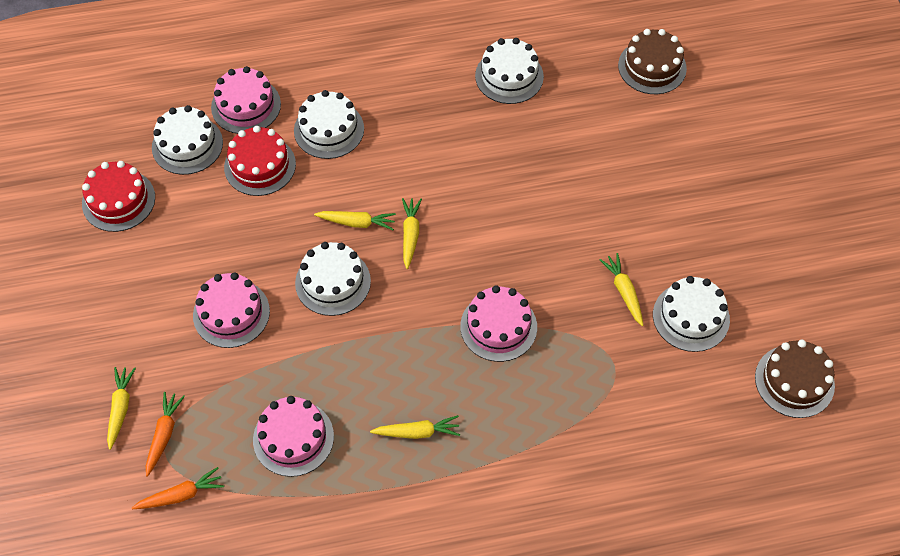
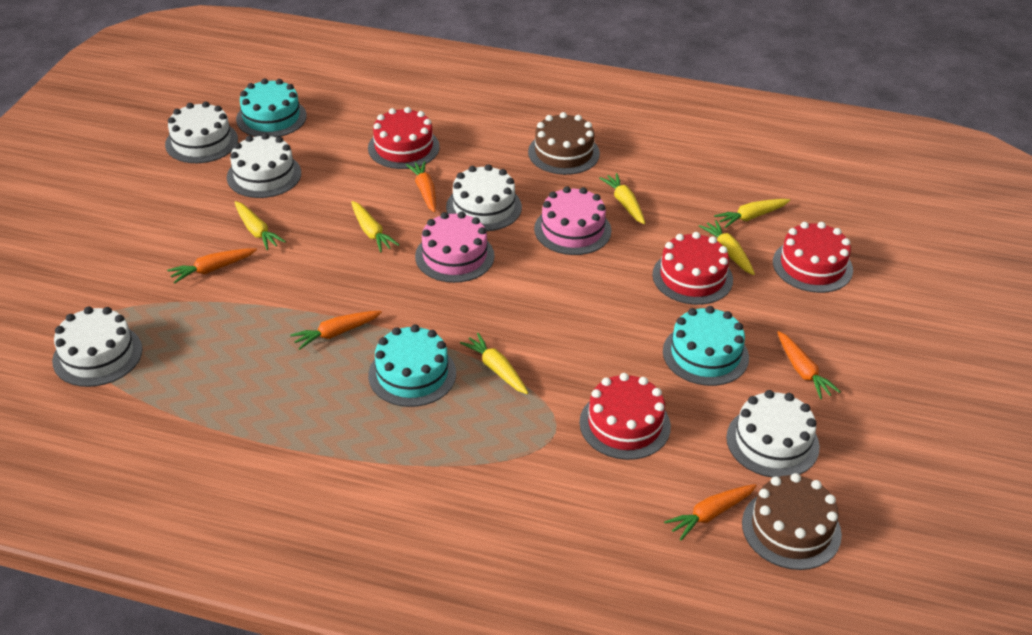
orange carrot: [132,467,224,509] [146,392,185,477] = 2 -> [167,248,257,283] [290,311,382,350] [406,161,436,212] [664,484,757,540] [777,331,841,399] = 5
pink cake: [193,272,270,348] [211,66,281,134] [253,396,334,477] [460,285,537,362] = 4 -> [415,212,494,283] [534,186,611,255] = 2
red cake: [82,161,155,232] [224,126,296,196] = 2 -> [368,107,440,169] [579,373,671,460] [652,232,733,305] [773,222,853,293] = 4
turquoise cake: none = 0 -> [236,78,307,137] [368,325,456,407] [663,306,749,386] = 3
yellow carrot: [107,367,136,450] [314,211,396,230] [370,415,460,439] [402,198,422,269] [599,253,644,326] = 5 -> [235,201,286,250] [351,201,399,252] [460,333,528,394] [599,173,645,224] [699,220,755,275] [714,199,790,228] = 6

